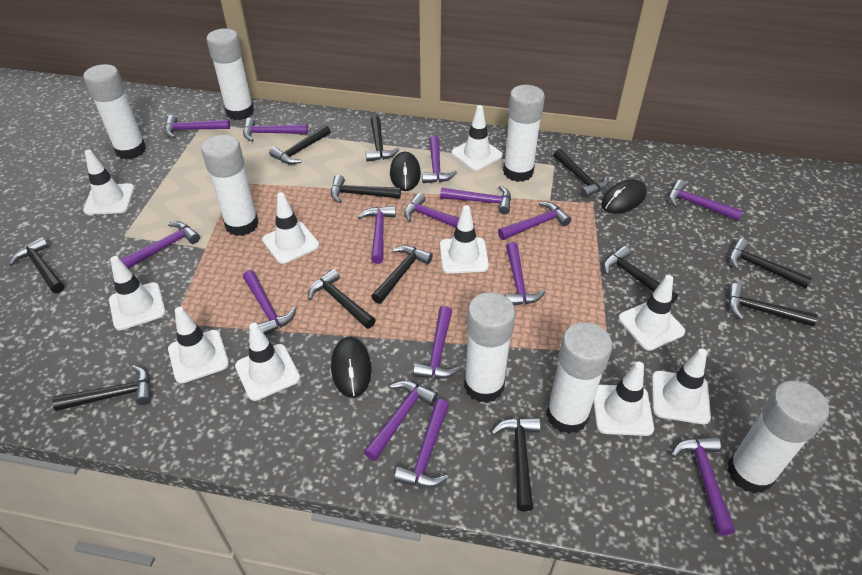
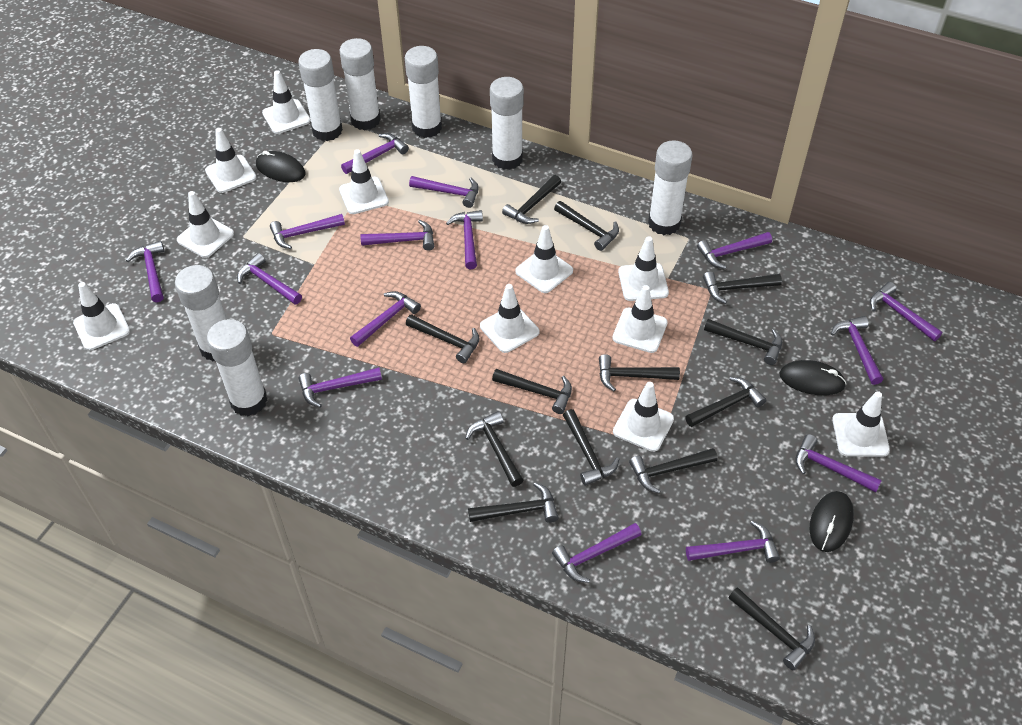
black hammer: [9,237,64,293] [52,365,151,411] [269,125,331,164] [308,269,376,329] [331,175,401,203] [366,116,400,162] [371,245,433,304] [491,417,541,511] [554,149,608,198] [604,246,678,304] [729,238,812,288] [729,283,818,326] = 12 -> [406,314,480,363] [465,411,523,487] [468,482,559,523] [492,369,572,414] [502,175,561,224] [554,201,619,251] [563,409,619,486] [599,354,680,391] [629,448,717,493] [685,377,766,427] [703,271,782,304] [704,319,782,365] [729,587,815,670] = 13
white traffic cone: [83,150,135,215] [109,256,166,330] [168,307,229,384] [235,323,300,401] [262,192,319,264] [440,205,489,274] [451,105,503,171] [593,362,654,436] [619,275,685,350] [652,348,711,424] = 10 -> [73,282,130,350] [177,191,234,258] [205,128,256,193] [262,70,311,134] [339,149,389,214] [480,284,539,353] [515,225,573,293] [612,285,668,353] [613,382,674,452] [618,236,669,301] [832,391,890,457] = 11

